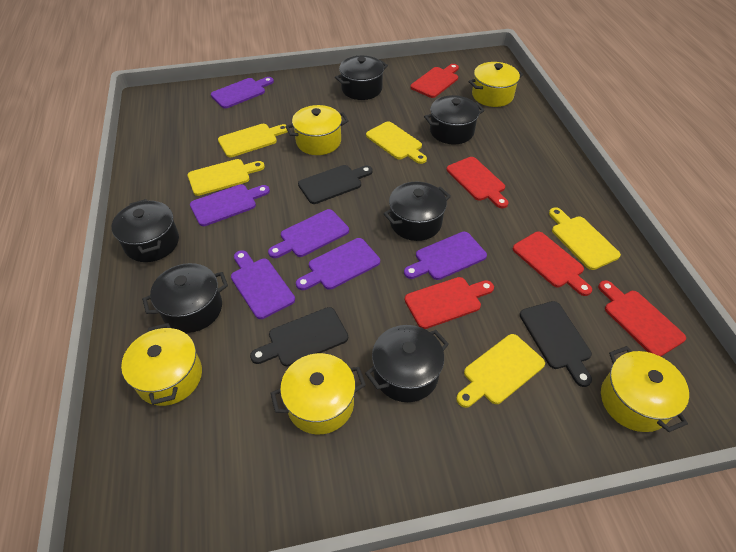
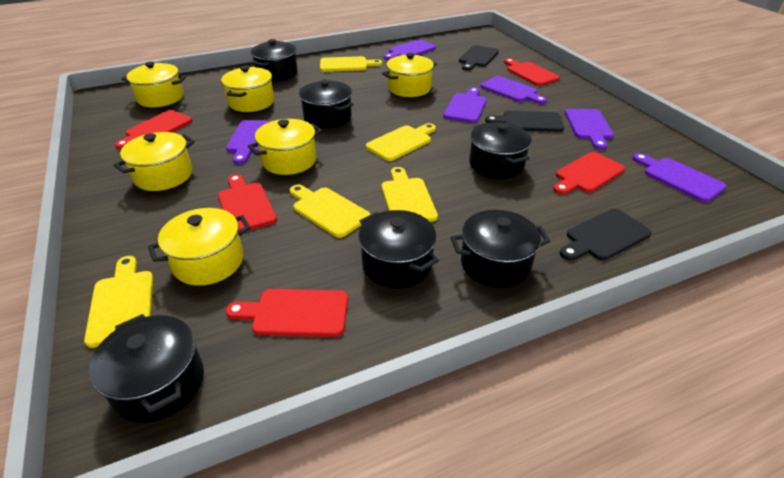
yellow pot: [121,323,202,406] [270,353,366,434] [285,105,349,155] [469,62,523,107] [601,346,689,432] = 5 -> [114,132,195,191] [122,62,186,107] [148,208,251,286] [221,66,274,112] [248,119,322,175] [382,53,437,97] = 6

